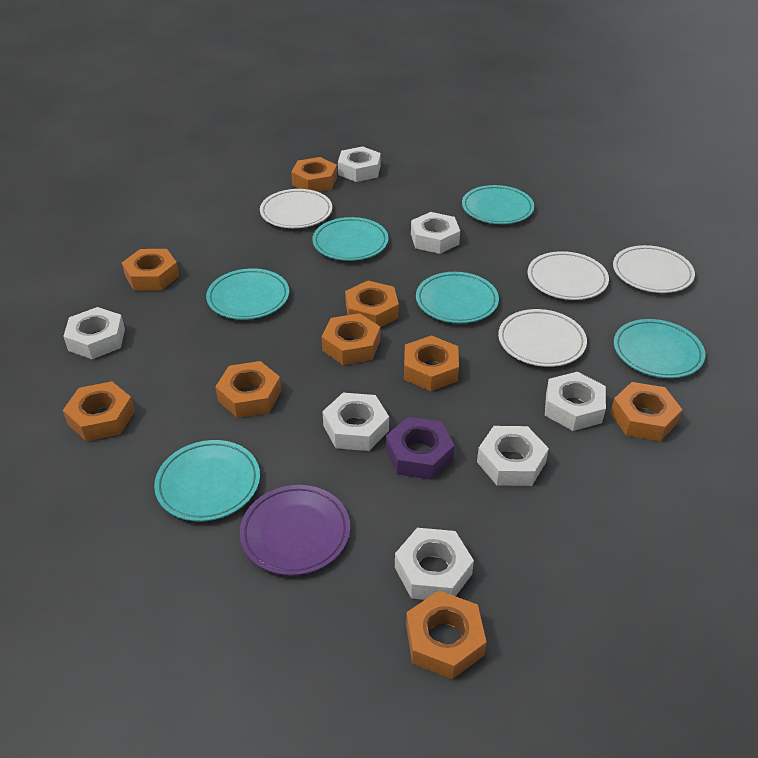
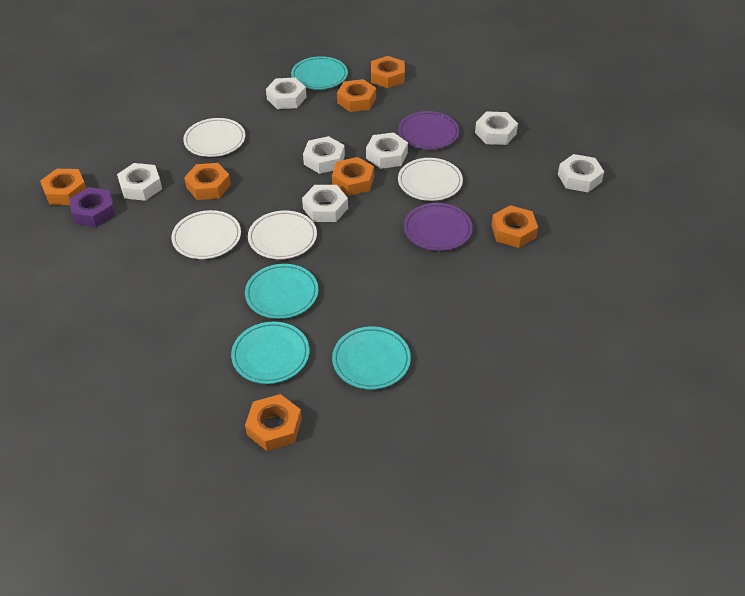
orange nut: [63,381,135,441] [122,249,179,291] [215,361,281,418] [291,157,337,192] [322,313,380,365] [345,281,399,327] [404,335,459,391] [406,591,487,679] [610,382,682,441] = 9 -> [40,169,86,205] [184,163,231,200] [245,394,302,451] [332,157,374,196] [337,79,376,112] [371,56,405,88] [491,205,538,248] = 7
purple plate: [240,485,350,576] = 1 -> [398,111,460,150] [404,203,473,251] = 2
turquoise plate: [154,440,260,521] [206,268,289,320] [312,217,389,261] [416,272,499,323] [462,185,534,224] [614,319,705,378] = 6 -> [231,322,310,384] [245,264,318,319] [291,56,348,90] [332,326,411,390] = 4

